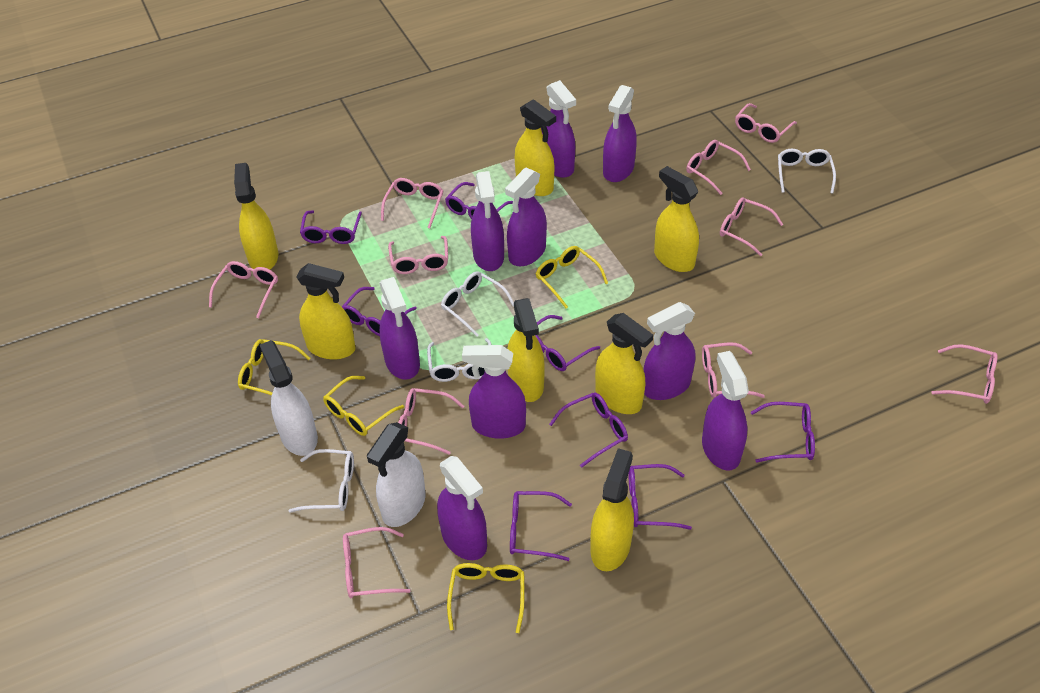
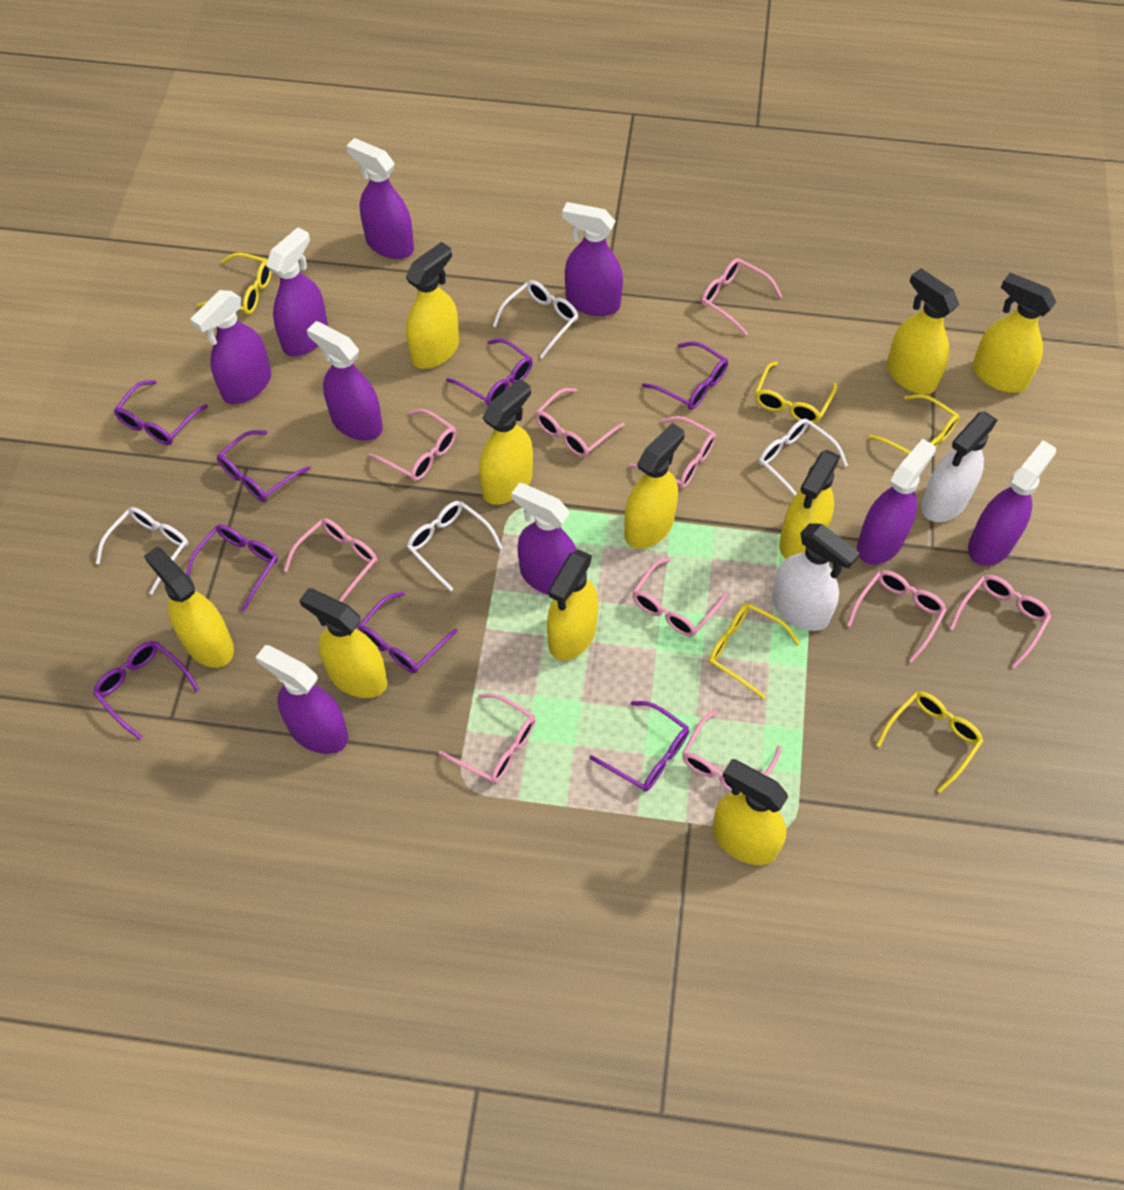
yellow glasses: [238,339,310,396] [323,376,404,436] [447,563,525,633] [536,246,608,308] = 4 -> [197,252,272,315] [708,603,800,699] [755,362,837,424] [869,394,959,455] [876,691,983,793] = 5
yellow spray bottle: [234,163,278,269] [296,263,356,360] [507,298,545,402] [515,99,556,196] [590,448,634,571] [595,313,653,414] [654,166,699,272] = 7 -> [144,547,234,668] [299,588,387,698] [405,242,459,369] [479,379,533,505] [547,549,599,661] [624,423,685,549] [712,759,788,865] [779,450,840,559] [887,268,959,394] [973,273,1056,393] = 10

